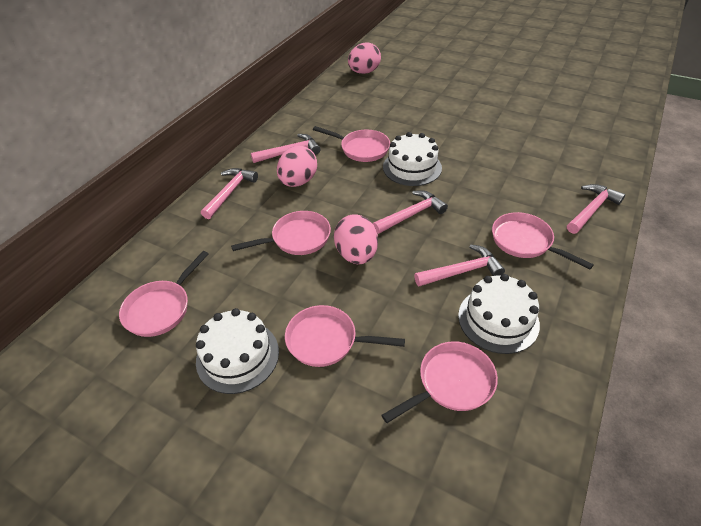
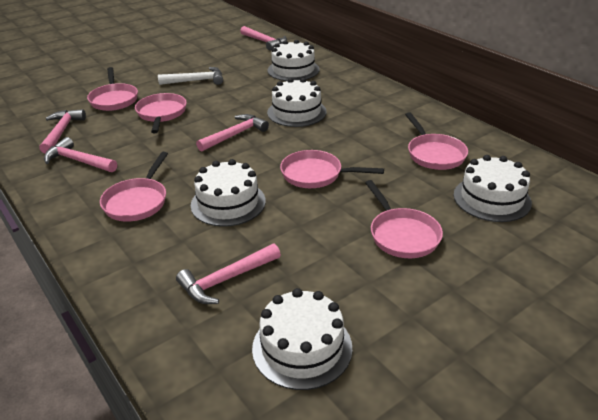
pink egg: [277,146,317,187] [334,214,378,264] [348,42,381,74] = 3 -> none = 0
white cake: [196,308,279,394] [383,132,442,186] [458,274,540,354] = 3 -> [191,159,266,227] [252,288,352,390] [267,78,327,127] [268,40,319,81] [454,155,532,222] = 5
white hammer: none = 0 -> [158,67,223,85] = 1

